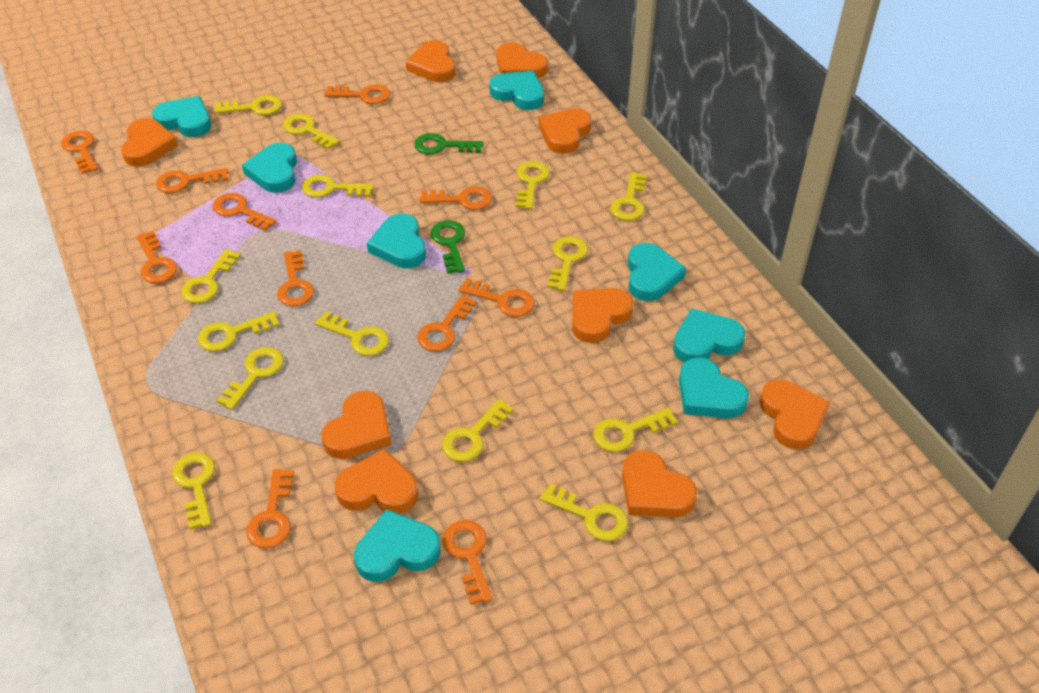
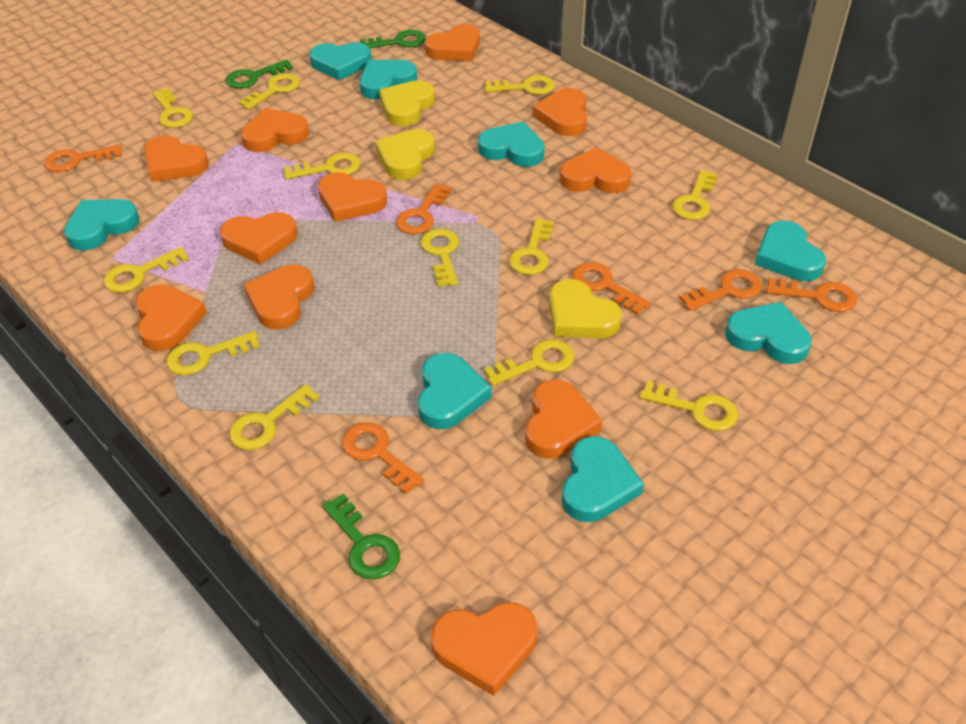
green key: [414,133,483,154] [430,220,465,274] = 2 -> [225,60,293,89] [322,494,400,580] [360,30,426,48] = 3
orange heart: [121,118,178,167] [321,391,392,459] [335,448,418,514] [406,40,456,82] [497,42,548,78] [538,108,592,154] [572,288,633,343] [622,450,697,518] [760,380,830,449] = 9 -> [135,284,207,351] [144,135,209,182] [220,212,298,265] [241,108,309,152] [243,264,314,330] [318,172,387,222] [425,24,480,61] [431,602,537,696] [525,380,602,459] [532,88,587,136] [560,147,631,193] = 11
orange key: [61,131,98,174] [137,231,177,283] [156,168,229,193] [213,193,277,231] [246,469,294,549] [277,250,314,307] [324,85,390,104] [417,295,477,352] [420,186,492,210] [442,520,493,605] [458,278,535,317] = 11 -> [44,144,122,172] [342,423,424,494] [396,183,452,235] [572,262,651,315] [679,269,762,311] [766,278,857,312] = 6
yellow heart: none = 0 -> [375,129,435,180] [379,80,435,126] [549,279,622,338] = 3
yellow key: [172,453,215,530] [181,249,241,303] [198,311,280,352] [214,95,282,115] [217,347,284,410] [283,114,340,150] [302,175,374,198] [315,311,389,356] [442,399,514,462] [516,161,550,209] [540,483,628,541] [548,236,588,291] [594,407,678,452] [610,172,647,221] = 14 -> [103,247,189,293] [152,88,193,128] [166,331,260,376] [229,384,319,450] [238,73,300,110] [284,153,360,180] [420,228,459,287] [484,339,574,386] [485,75,555,95] [509,218,554,275] [640,381,738,431] [672,170,718,220] = 12

